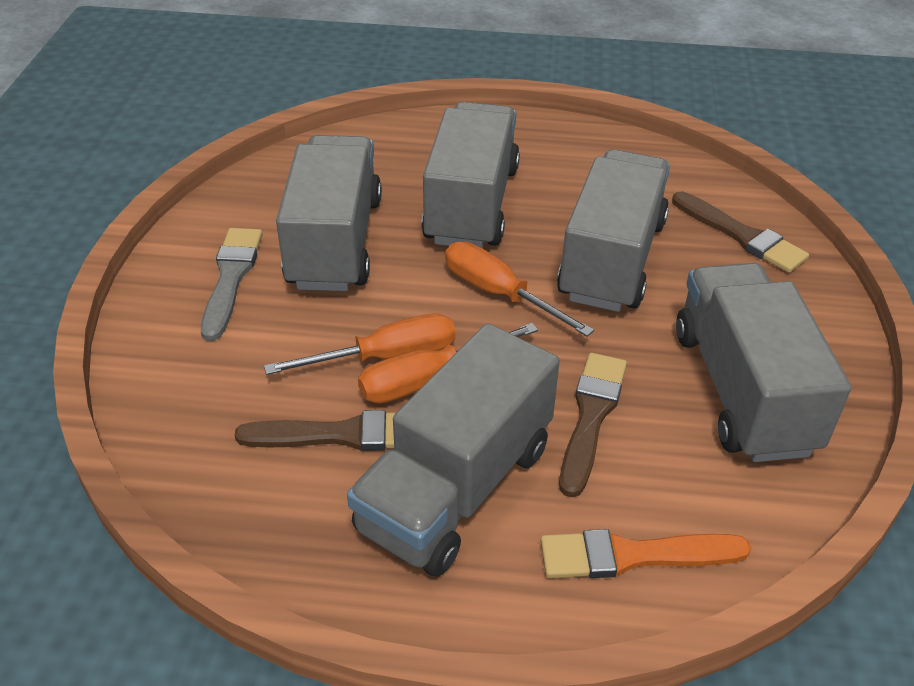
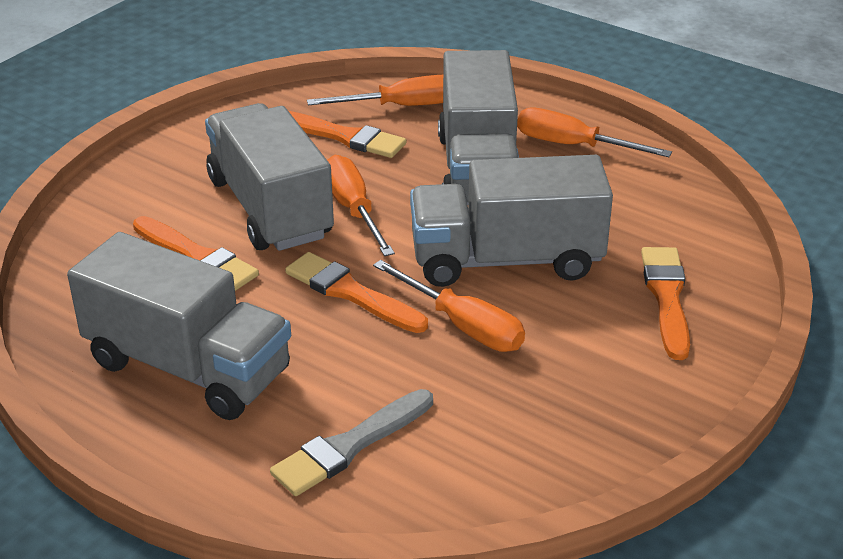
brown brush: [235,410,396,451] [559,353,627,497] [672,192,809,273] = 3 -> none = 0
grey truck: [276,135,382,291] [347,323,560,577] [421,102,520,248] [557,149,670,312] [676,263,851,462] = 5 -> [67,232,291,420] [205,103,334,251] [410,155,613,287] [438,50,519,205] = 4
orange brush: [541,529,751,578] = 1 -> [133,216,259,291] [285,252,428,333] [289,111,406,158] [641,247,690,360] = 4
orange screwdriver: [264,314,456,375] [358,323,538,404] [445,242,594,337] = 3 -> [307,75,443,106] [327,155,395,256] [373,260,525,352] [517,107,672,157] = 4

